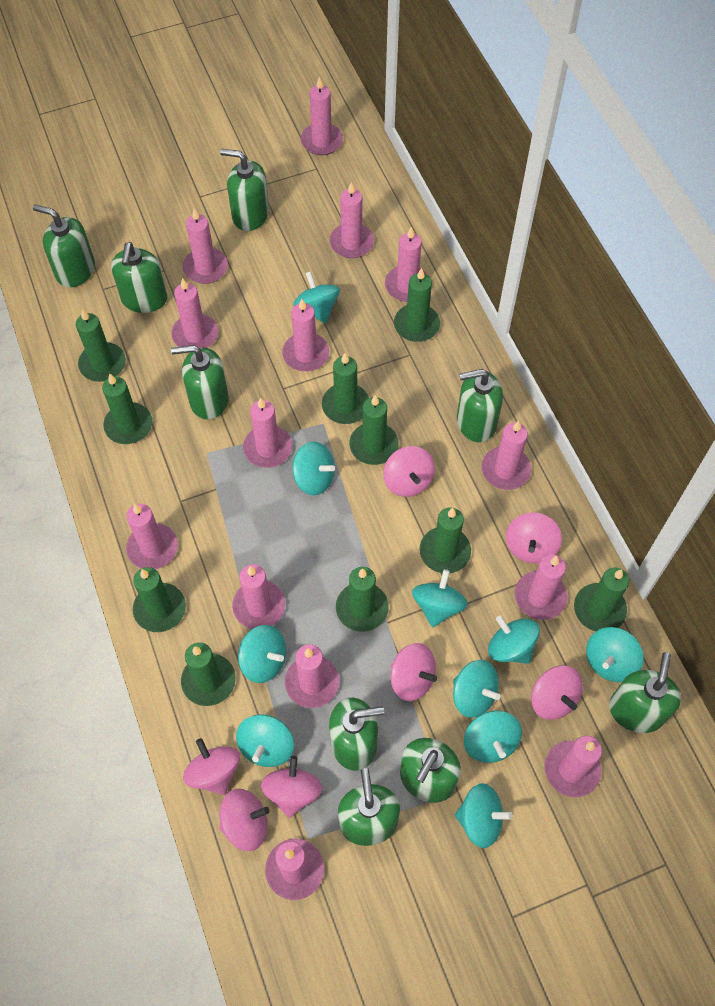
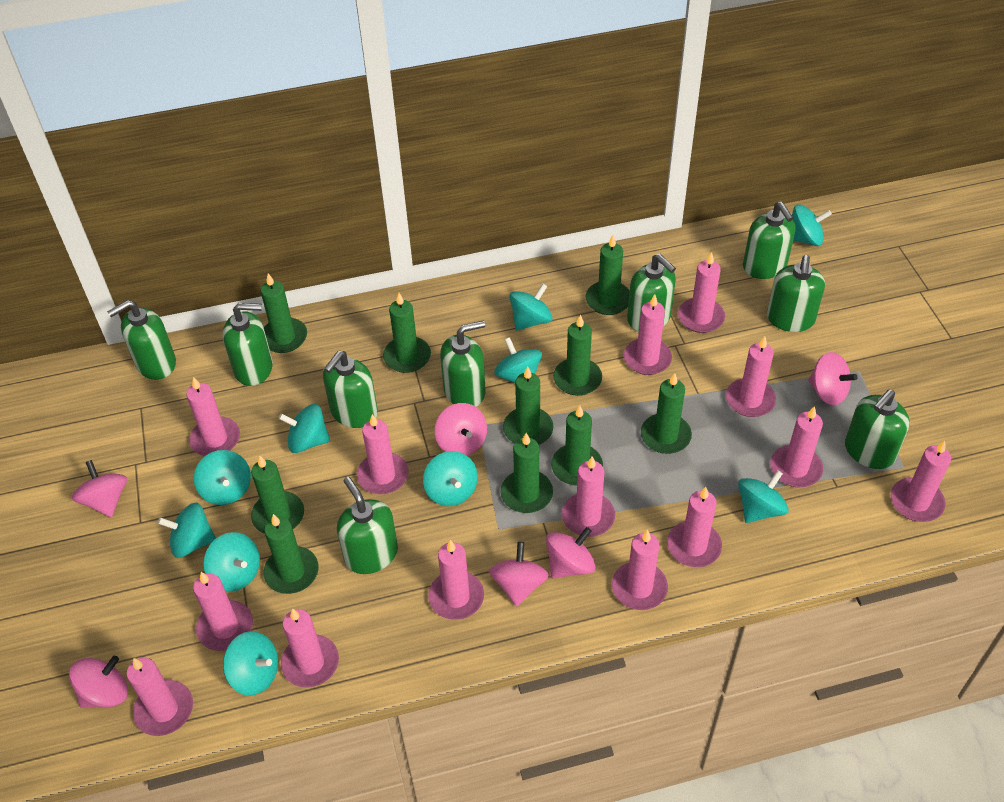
pink spinning top: [183,738,240,795] [219,789,269,851] [261,756,322,818] [383,446,435,497] [390,643,437,701] [506,512,562,563] [531,666,583,720] = 7 -> [69,656,128,708] [72,460,127,517] [435,403,487,456] [489,542,549,606] [546,527,596,578] [808,352,857,405] = 6

